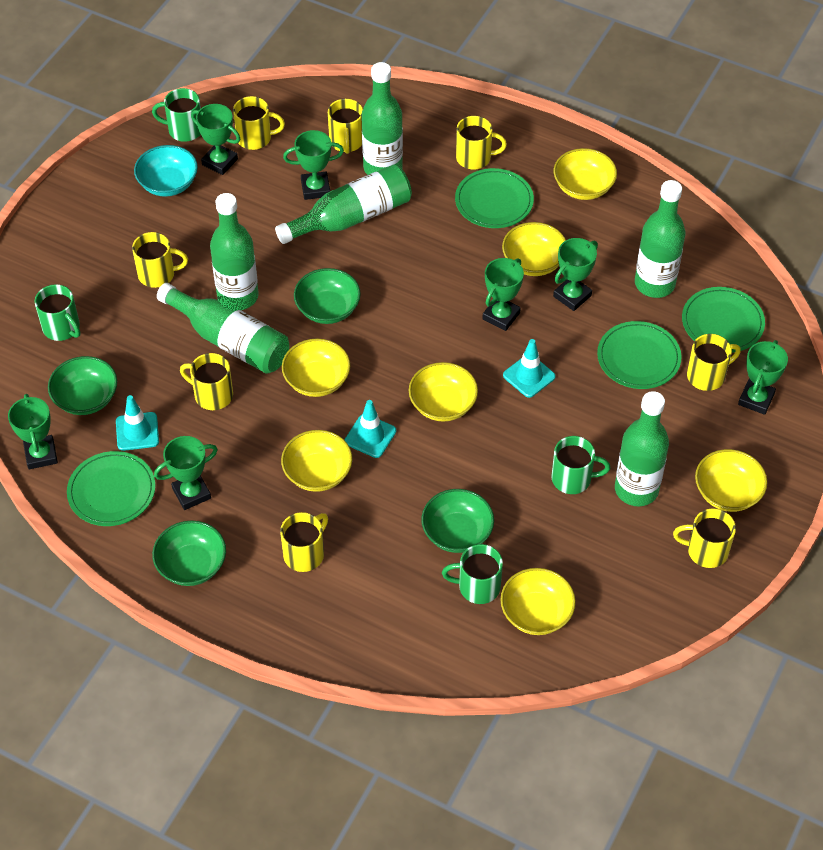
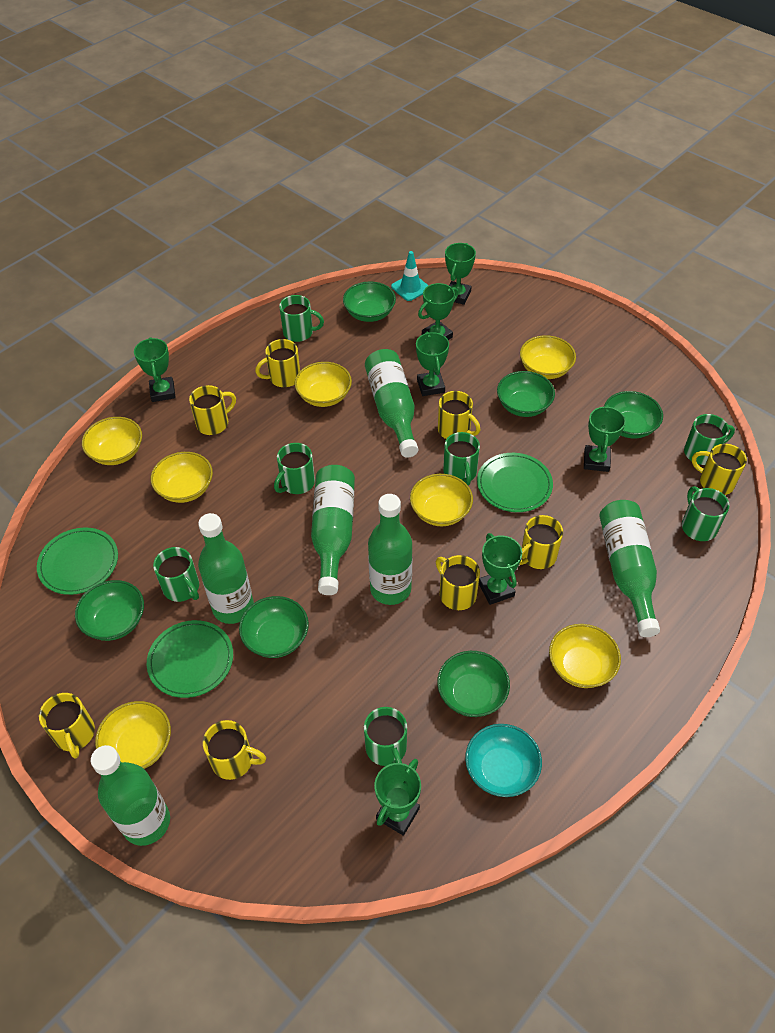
green bowl: [48,356,117,415] [152,520,226,586] [294,268,361,324] [421,489,494,553] = 4 -> [75,580,144,641] [239,596,309,658] [343,281,396,322] [437,651,510,717] [497,371,555,417] [604,391,663,438] = 6
green mug: [35,284,80,341] [152,88,201,142] [442,544,503,604] [551,436,610,494] = 4 -> [153,547,199,602] [274,443,315,494] [279,295,324,342] [364,707,407,766] [443,432,480,485] [682,486,729,541] [684,414,735,465] = 7
green plate: [67,451,156,526] [455,168,534,228] [597,321,682,389] [682,287,765,353] = 4 -> [37,528,118,595] [147,620,233,698] [477,453,553,512] = 3
turquoise traffic cone: [116,395,159,451] [345,400,396,458] [503,339,555,398] = 3 -> [391,251,429,301] = 1

